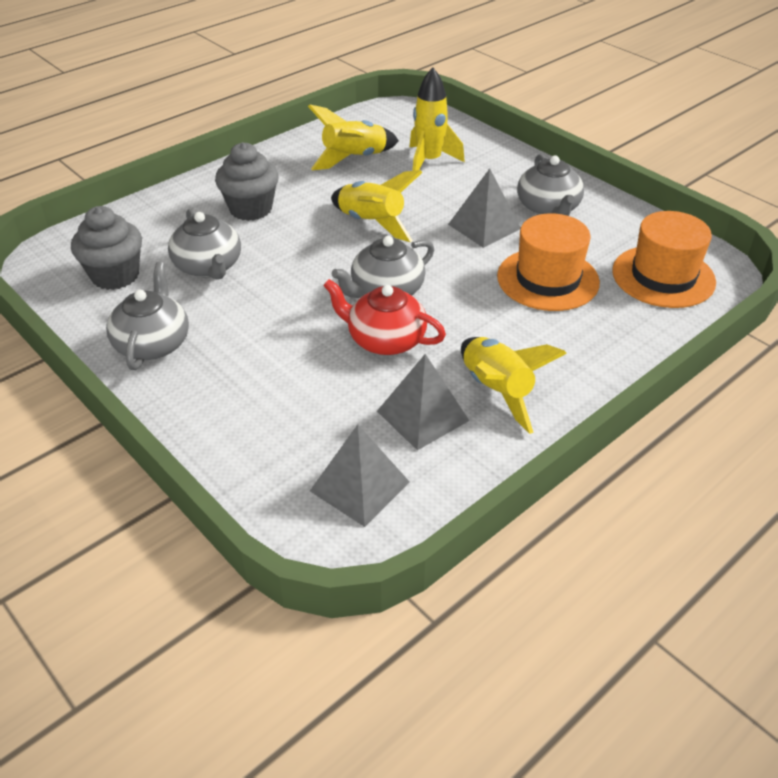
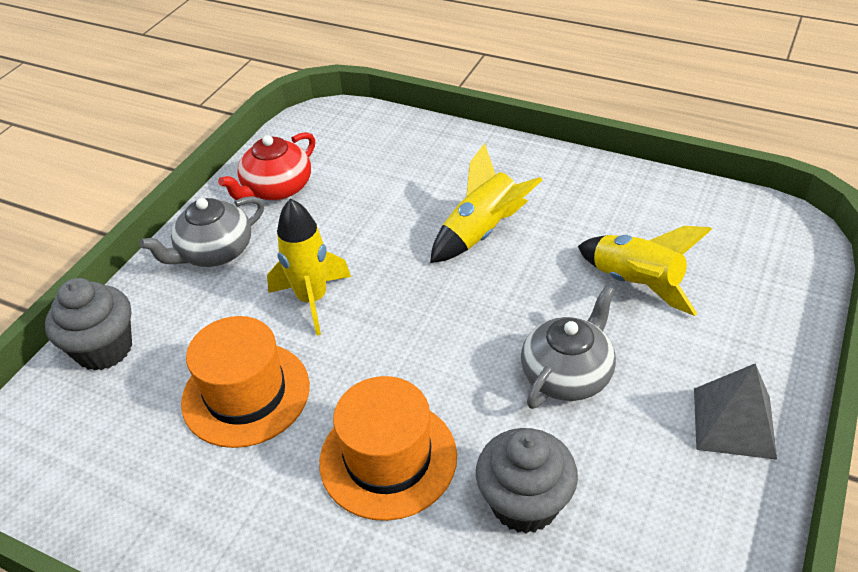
grey pyramid: [310,424,410,527] [377,354,469,450] [448,168,521,248] = 3 -> [694,363,777,460] = 1
grey teapot: [106,262,189,370] [168,209,241,280] [332,236,434,298] [517,154,584,216] = 4 -> [139,196,264,267] [521,286,616,409] = 2
yellow rocket: [308,104,399,170] [331,170,423,242] [409,67,465,171] [461,337,567,434] = 4 -> [267,198,351,335] [430,143,542,263] [578,226,712,316] = 3

